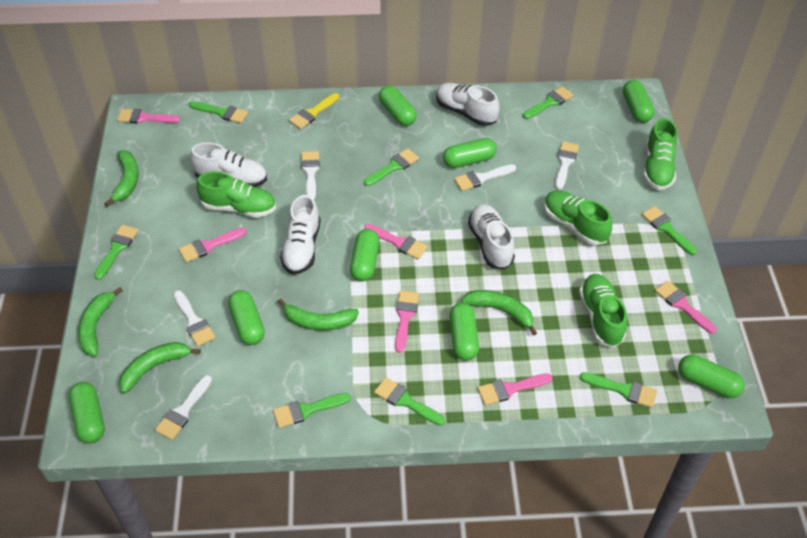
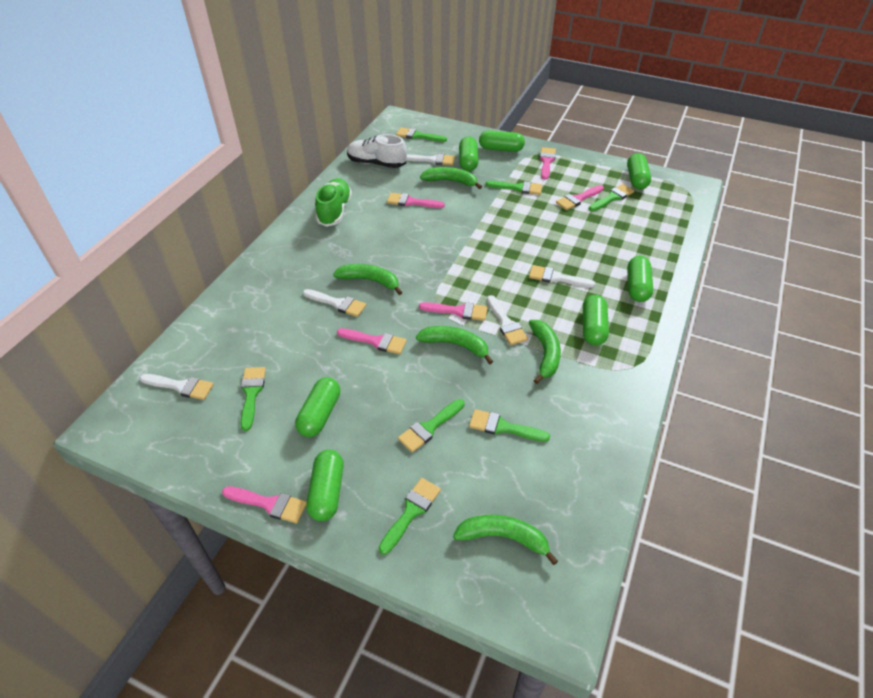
green brush: [94,225,139,280] [189,101,248,123] [273,393,351,428] [364,148,419,186] [374,377,445,426] [523,86,574,119] [580,372,657,408] [642,206,697,255] = 8 -> [241,367,266,431] [379,478,441,555] [396,127,447,142] [398,399,464,452] [469,409,550,442] [486,181,542,195] [589,184,634,211] = 7
green capsule: [69,382,105,444] [228,290,265,345] [350,229,380,281] [379,85,417,126] [443,138,497,168] [449,303,479,361] [623,80,655,123] [678,355,745,398] = 8 -> [295,377,340,437] [307,450,344,521] [459,136,479,171] [479,130,525,152] [583,295,609,346] [627,153,651,190] [627,256,653,302] = 7
green shoe: [197,171,276,218] [544,190,612,245] [579,274,627,348] [643,118,677,190] = 4 -> [315,178,352,227] = 1
white shoe: [190,142,267,187] [280,195,321,274] [436,83,499,126] [468,204,515,270] = 4 -> [347,134,407,168] = 1
yellow brush: [289,93,339,129] = 1 -> none = 0

